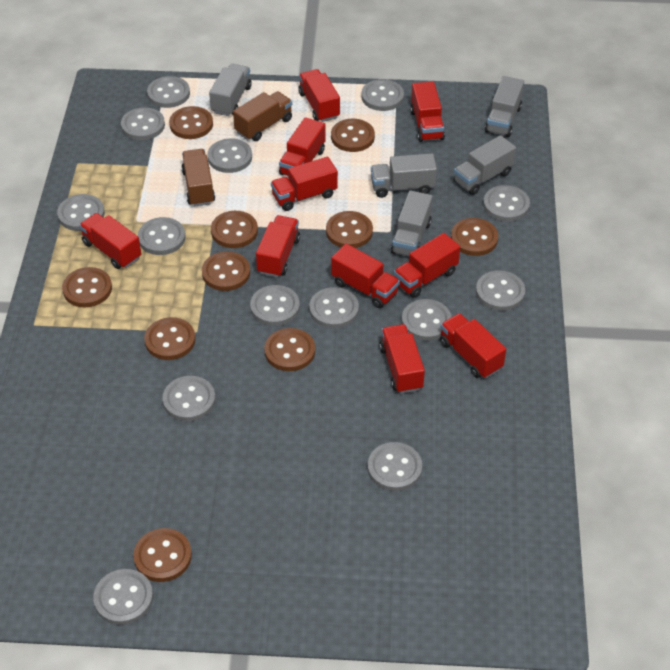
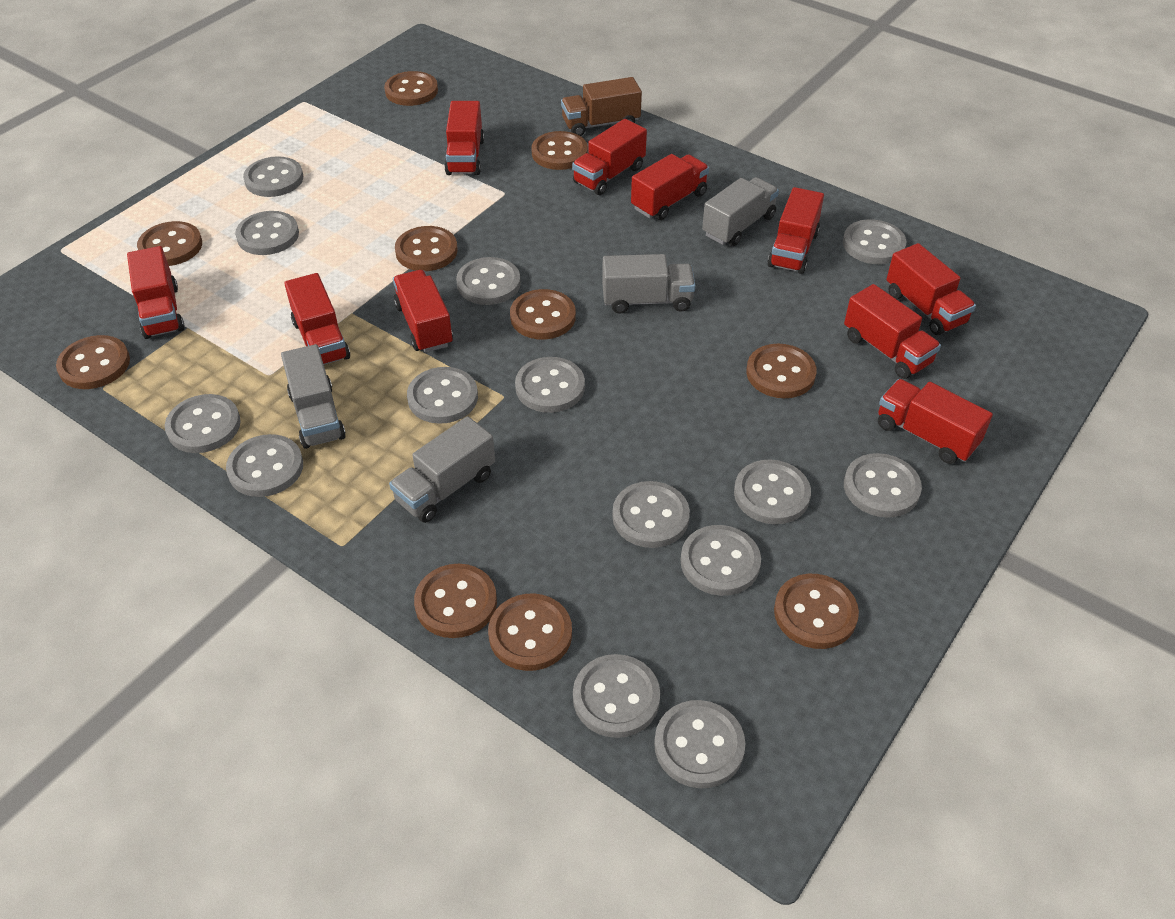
brown truck: [181,149,215,206] [233,91,292,141] = 2 -> [561,77,642,136] = 1
grey truck: [209,64,252,116] [371,153,437,198] [391,190,433,256] [454,135,516,195] [485,76,524,137] = 5 -> [281,344,346,449] [389,416,495,523] [602,254,695,314] [702,177,779,246] = 4

